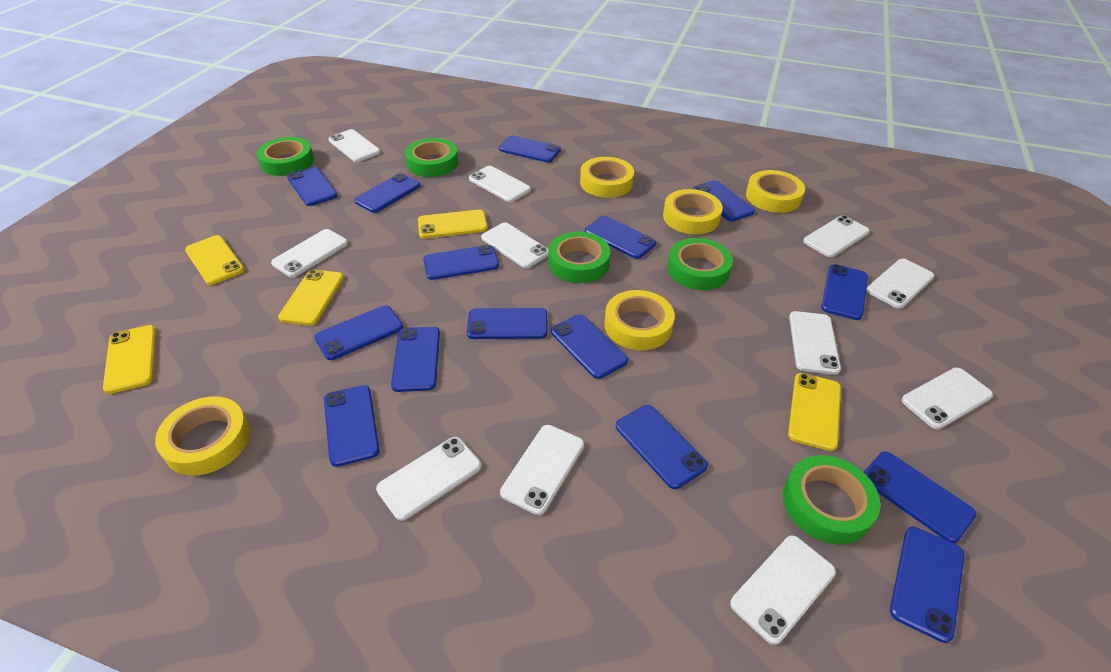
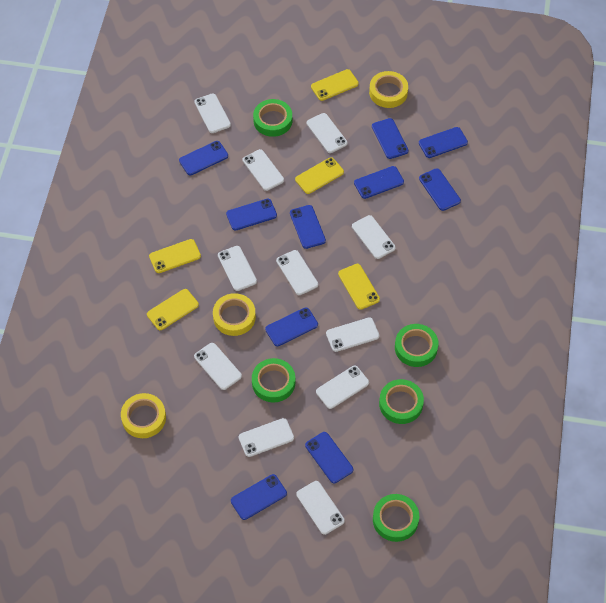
blue phone: [287,167,338,206] [314,305,403,360] [324,385,380,467] [354,173,421,213] [391,327,440,392] [423,245,499,280] [467,308,548,339] [499,135,561,163] [551,314,628,379] [585,216,656,259] [616,405,708,489] [693,180,755,221] [821,264,868,320] [864,451,977,543] [890,527,965,643] = 15 -> [179,141,228,175] [226,199,277,231] [231,474,287,520] [265,307,318,346] [290,205,326,249] [305,432,353,483] [354,166,404,199] [372,118,409,159] [419,127,468,158] [419,168,461,211] = 10
yellow tape: [155,396,250,476] [580,157,634,198] [604,290,675,350] [663,189,723,234] [746,170,805,213] = 5 -> [121,393,166,438] [213,293,256,336] [369,71,408,108] = 3

